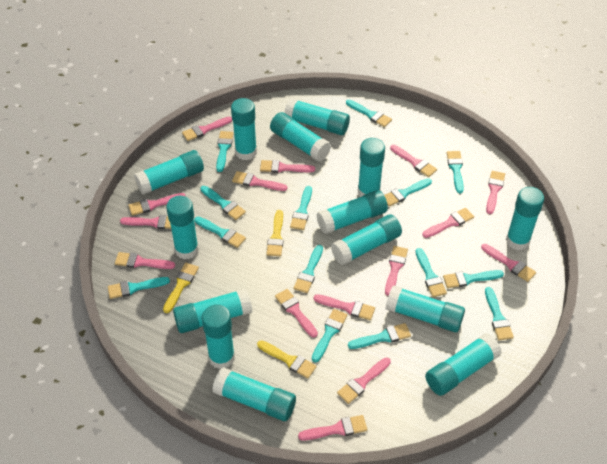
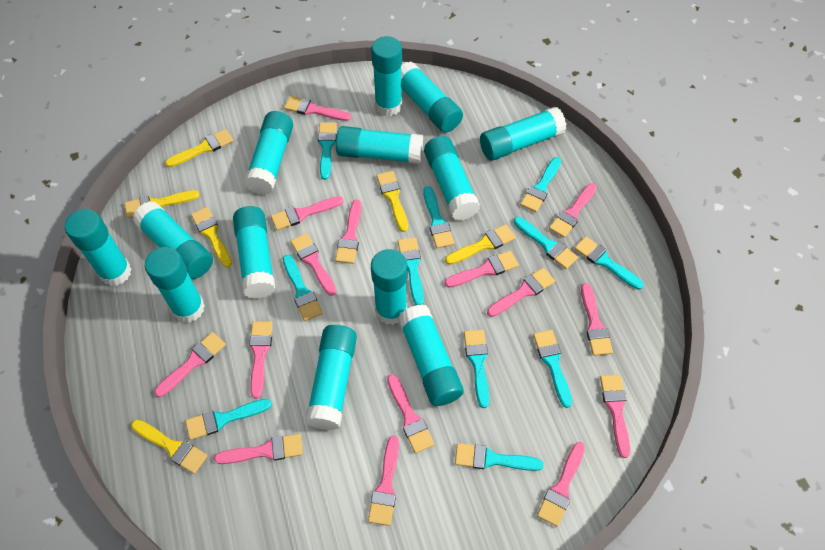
turquoise brush: [108,277,170,299] [194,217,246,248] [201,186,246,220] [216,131,233,172] [290,186,312,230] [293,245,323,293] [312,309,348,362] [346,100,392,127] [348,323,411,349] [384,178,432,207] [415,248,447,297] [443,270,504,288] [447,151,464,193] [485,287,514,340] = 14 -> [185,399,272,440] [283,255,323,321] [318,123,337,180] [398,237,424,305] [423,186,454,248] [455,443,544,471] [464,330,489,408] [514,217,578,269] [520,157,561,212] [533,330,572,408] [574,236,644,290] = 11
turquoise glue stick: [134,150,204,195] [166,196,199,259] [173,288,252,333] [202,304,235,369] [212,367,296,421] [231,98,257,160] [270,112,331,161] [284,98,350,135] [317,190,388,234] [331,214,402,265] [358,138,385,197] [386,285,465,332] [425,333,502,396] [506,187,544,250] = 14 -> [65,209,132,286] [133,201,213,279] [145,247,205,323] [233,206,276,299] [244,111,293,195] [305,325,357,430] [336,126,423,164] [371,36,402,116] [371,249,407,325] [398,304,464,406] [401,62,463,133] [424,136,480,221] [480,107,566,161] = 13
yellow brush: [163,263,199,313] [257,340,317,378] [266,210,283,256] = 3 -> [125,190,200,218] [131,420,208,474] [165,129,233,167] [191,207,232,268] [376,171,408,232] [445,224,516,265] = 6

